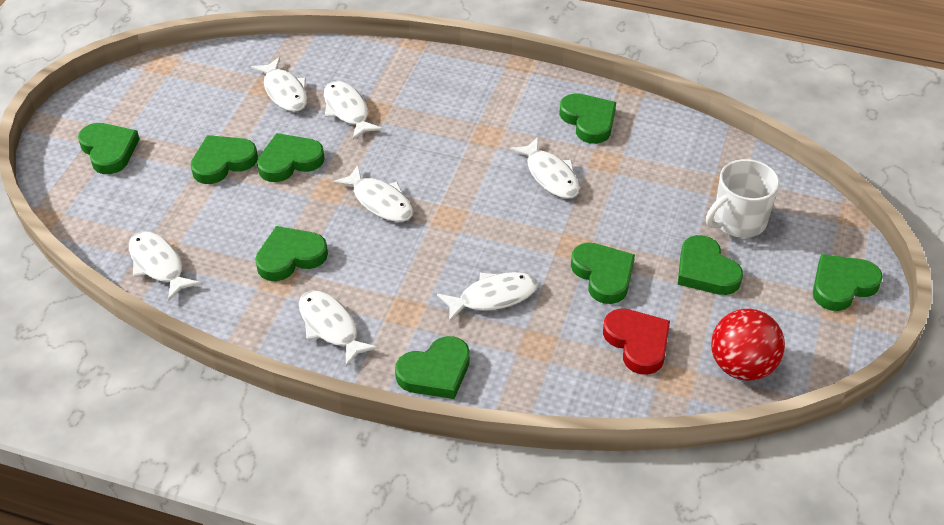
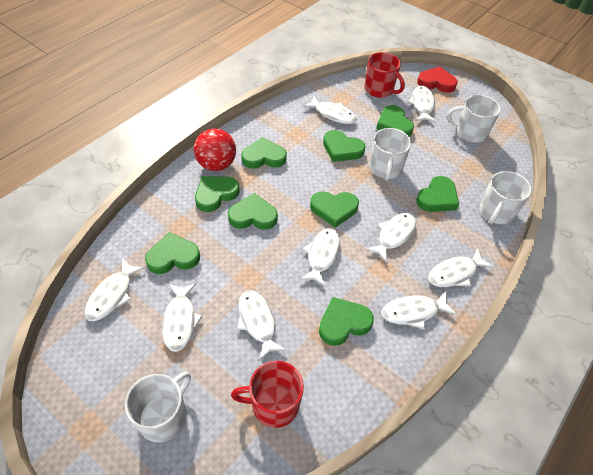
red mug: none = 0 -> [231,361,304,428] [365,52,405,98] = 2
white fish: [129,231,201,301] [251,57,307,112] [299,291,378,367] [324,81,383,140] [333,165,413,222] [437,272,538,322] [510,137,580,199] = 7 -> [84,258,145,321] [162,283,203,352] [237,290,287,360] [300,228,340,287] [303,96,357,124] [366,213,416,263] [382,292,457,329] [408,86,437,122] [428,248,493,287] = 9
white mug: [706,159,779,238] = 1 -> [125,372,191,442] [369,128,411,181] [447,95,501,143] [480,171,532,224] = 4

